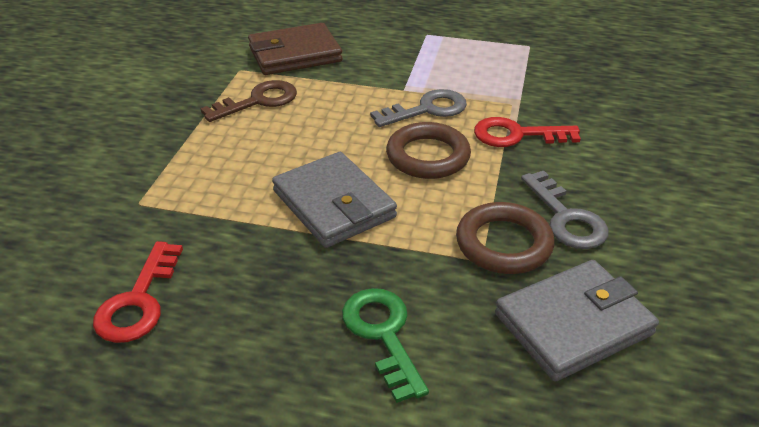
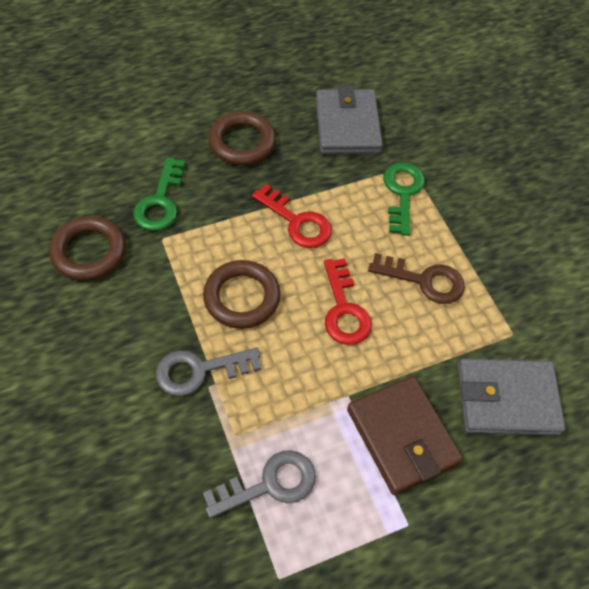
brown ring: [386,122,471,179] [456,202,554,274] = 2 -> [49,216,126,281] [203,260,281,329] [208,111,276,166] = 3
green key: [342,288,429,403] = 1 -> [133,157,186,231] [384,162,425,236] = 2

